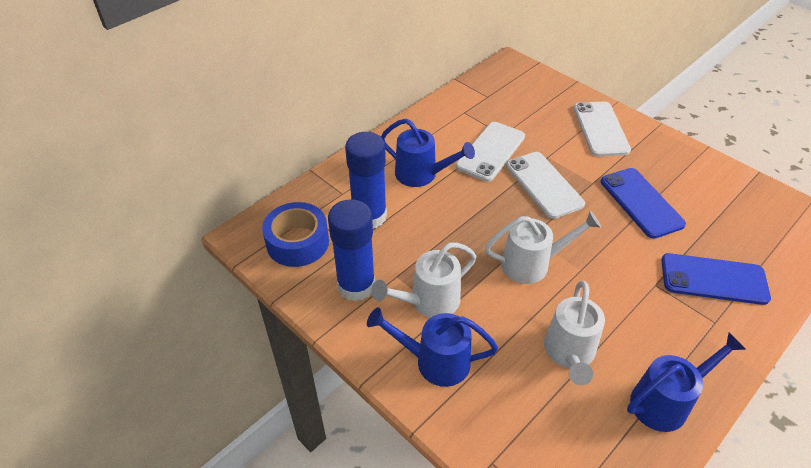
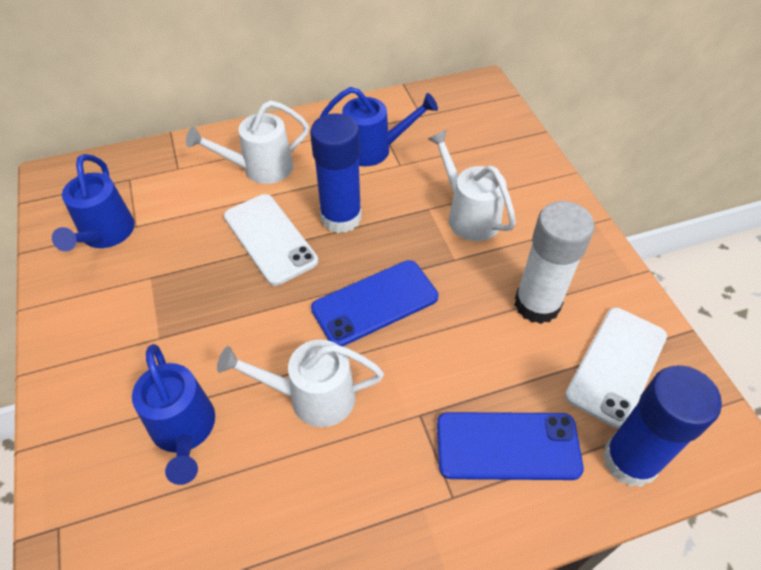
blue tape: [262,202,329,267] = 1 -> none = 0
white glue stick: none = 0 -> [515,201,595,324] = 1
white phone: [456,122,525,182] [506,152,585,219] [573,101,631,156] = 3 -> [224,194,318,286] [565,307,667,429] = 2

